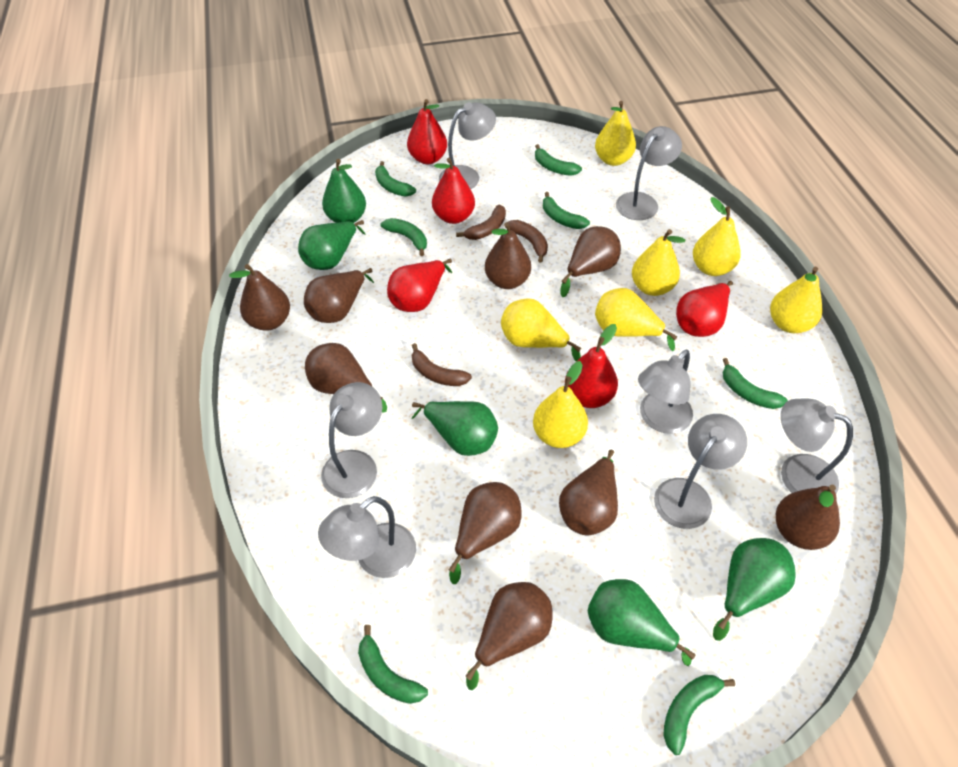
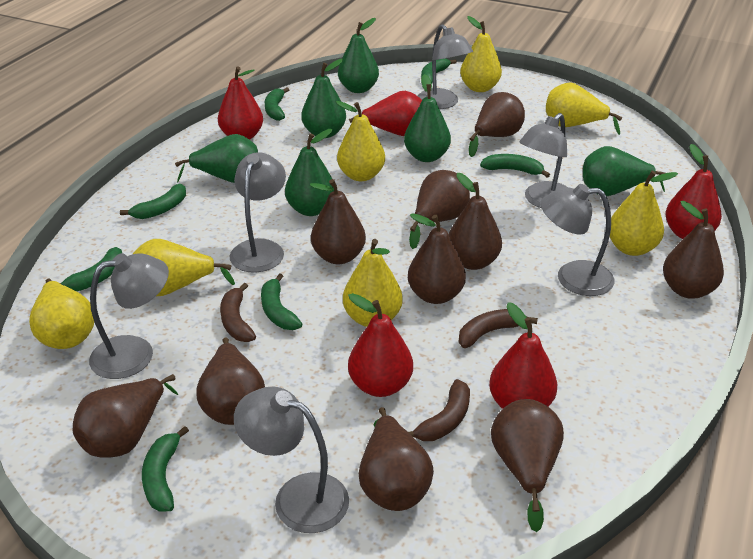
brown pear: [229,264,290,331] [304,268,374,323] [305,343,387,413] [449,482,522,584] [466,582,552,690] [485,222,531,289] [559,450,618,536] [560,226,621,297] [776,485,840,550] = 9 -> [73,374,178,458] [197,337,265,425] [310,179,366,264] [359,407,434,511] [408,213,466,304] [409,170,470,249] [449,173,502,270] [469,92,525,157] [491,399,564,532] [663,201,724,299] = 10
green pear: [298,220,366,270] [322,159,366,223] [412,401,498,456] [588,579,695,666] [713,538,796,641] = 5 -> [175,134,258,183] [285,129,334,216] [301,59,346,138] [338,18,379,93] [404,74,451,162] [583,146,665,196] = 6
grey lamp: [318,496,416,578] [321,382,382,498] [439,102,496,189] [616,126,682,220] [638,350,693,434] [654,414,747,529] [781,398,853,494] = 7 -> [89,253,169,379] [230,152,286,273] [234,387,349,533] [418,24,473,109] [519,113,567,208] [540,184,615,296] = 6

